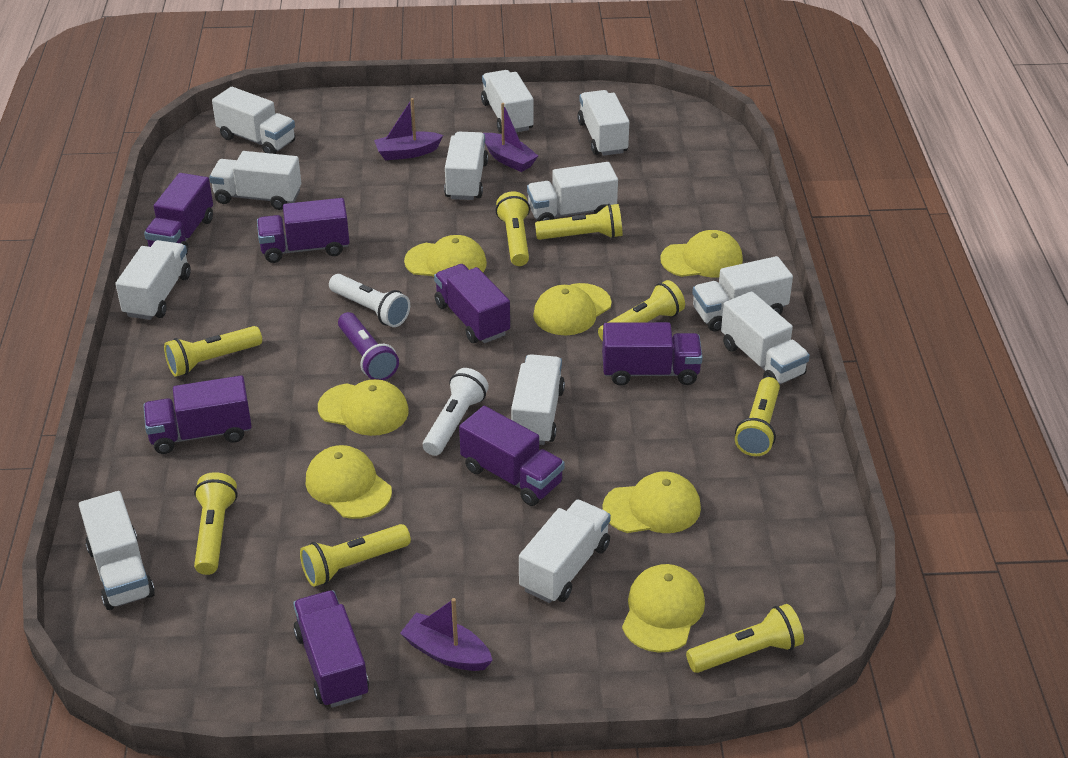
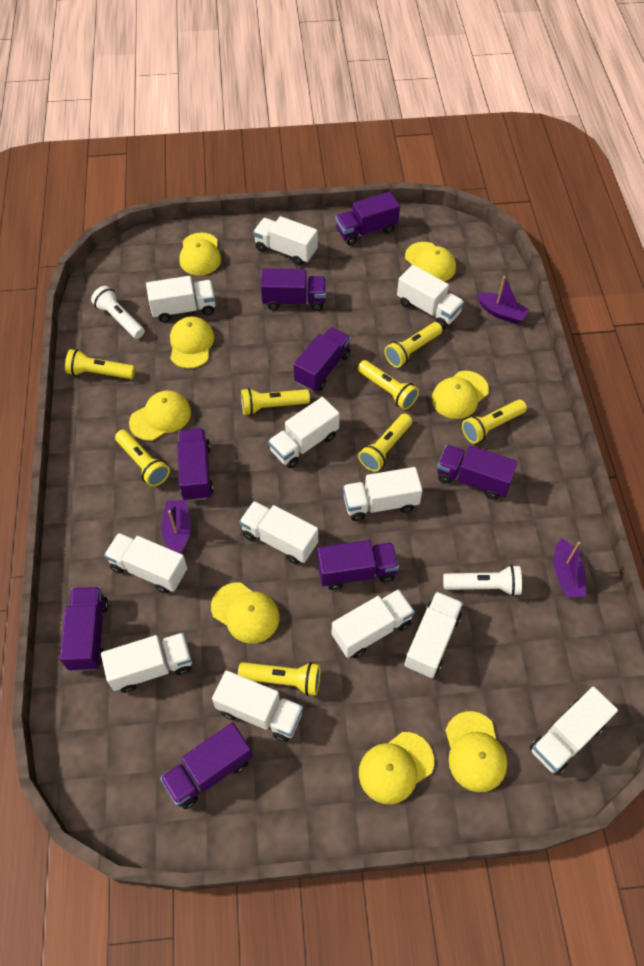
purple flashlight: [338,312,399,380] = 1 -> none = 0
purple truck: [143,375,252,454] [144,173,213,255] [257,198,349,263] [293,590,369,708] [434,264,510,343] [459,406,565,506] [602,322,703,386] = 7 -> [60,587,108,671] [160,723,253,809] [177,428,214,501] [261,268,326,311] [294,327,351,392] [317,540,399,590] [335,192,400,246] [437,445,518,500] = 8
yellow cap: [306,445,392,519] [318,379,409,436] [404,235,487,277] [533,283,611,335] [602,471,701,533] [622,564,705,653] [660,230,743,277] = 7 -> [129,391,191,441] [170,316,214,369] [179,233,221,276] [211,582,280,644] [359,732,434,804] [405,242,456,282] [432,371,489,419] [445,711,507,792] = 8

